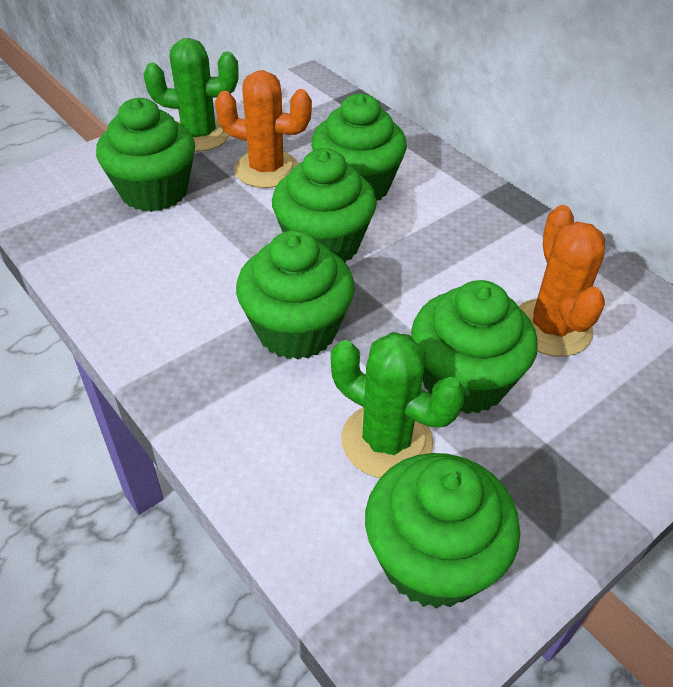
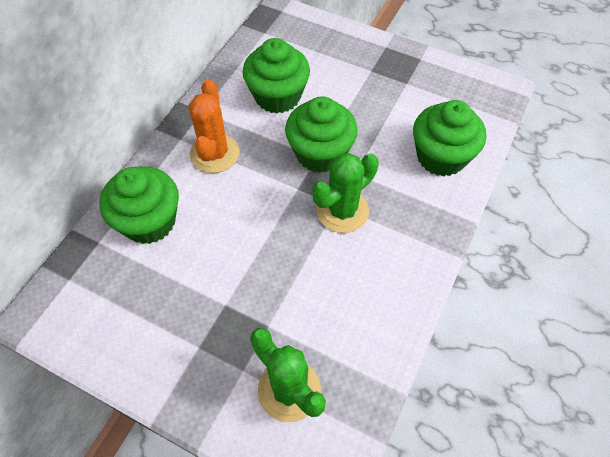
green cupcake: [96,98,195,212] [236,230,355,360] [272,148,377,263] [311,94,407,201] [365,453,520,609] [411,280,538,414] = 6 -> [100,166,179,244] [242,38,310,114] [285,96,358,173] [413,100,486,177] = 4
orange cactus: [215,70,312,188] [519,205,605,357] = 2 -> [189,79,240,173] = 1

